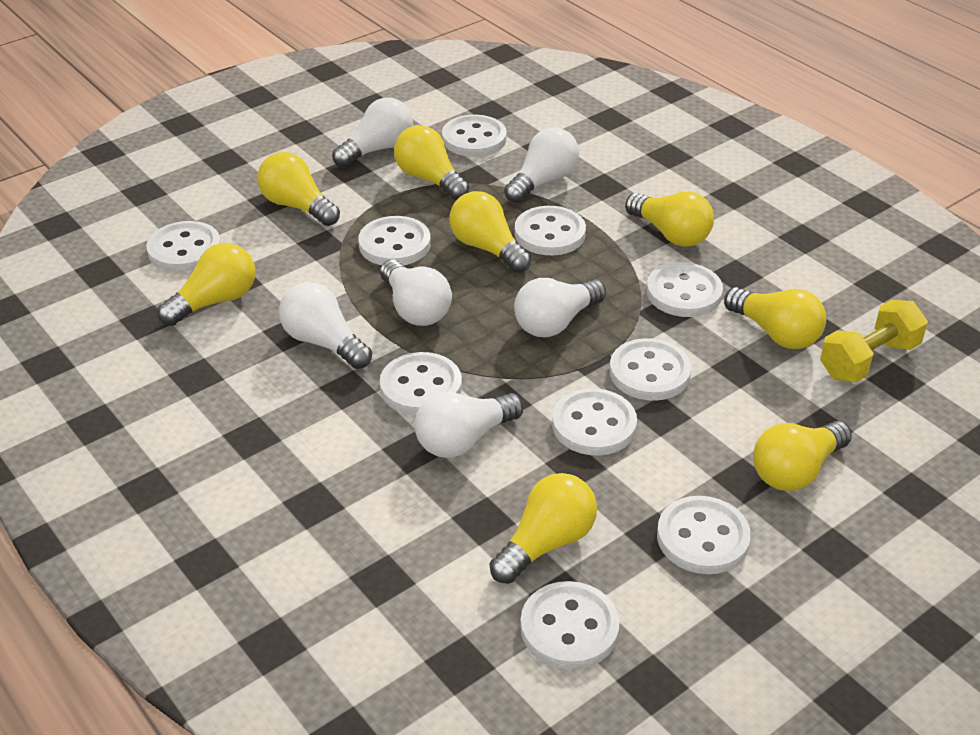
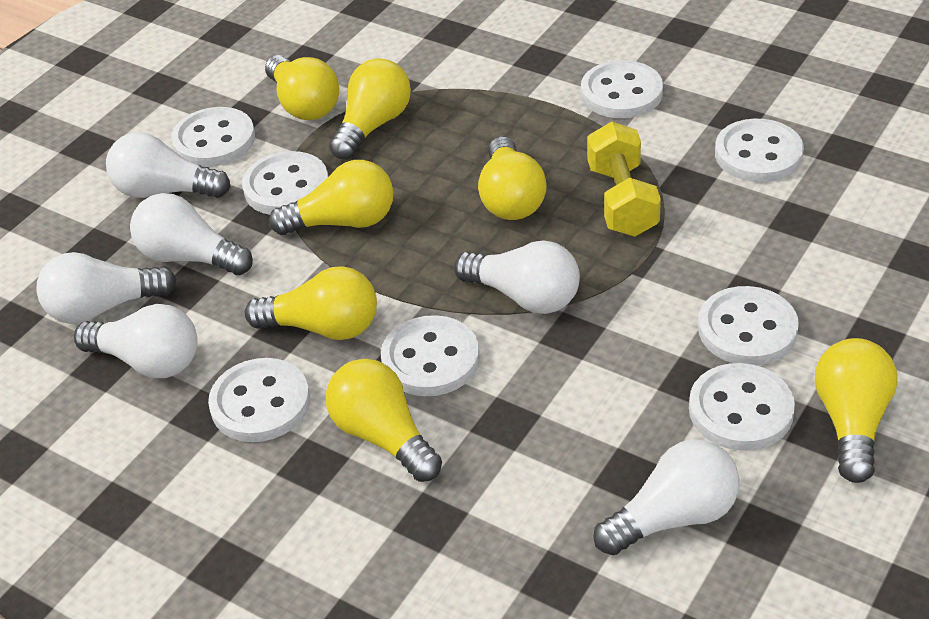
white button: [146,221,221,272] [358,216,431,265] [380,352,462,415] [442,115,507,157] [515,206,586,255] [520,581,620,670] [552,388,637,455] [610,338,691,401] [647,262,723,317] [657,496,751,574] = 10 -> [171,107,255,167] [208,358,310,442] [242,151,328,215] [381,315,479,396] [581,60,663,118] [689,363,795,451] [698,286,799,365] [715,119,804,182] = 8
yellow light bulb: [158,243,255,326] [257,152,340,226] [394,125,469,200] [449,191,531,273] [490,473,597,584] [625,191,714,247] [724,287,826,349] [753,421,852,491] = 8 -> [245,266,377,340] [265,55,339,120] [269,160,393,235] [326,359,442,482] [329,58,411,160] [478,136,547,220] [815,338,898,483] = 7

